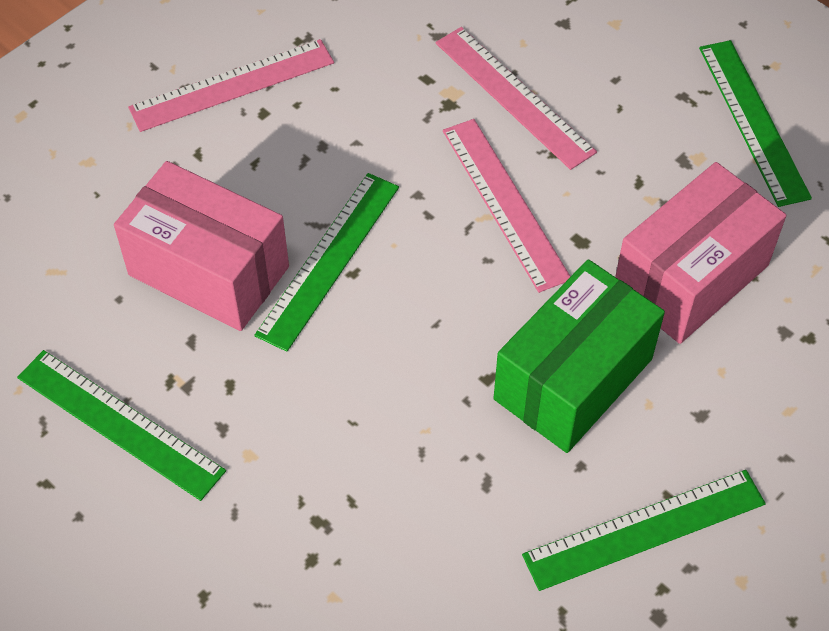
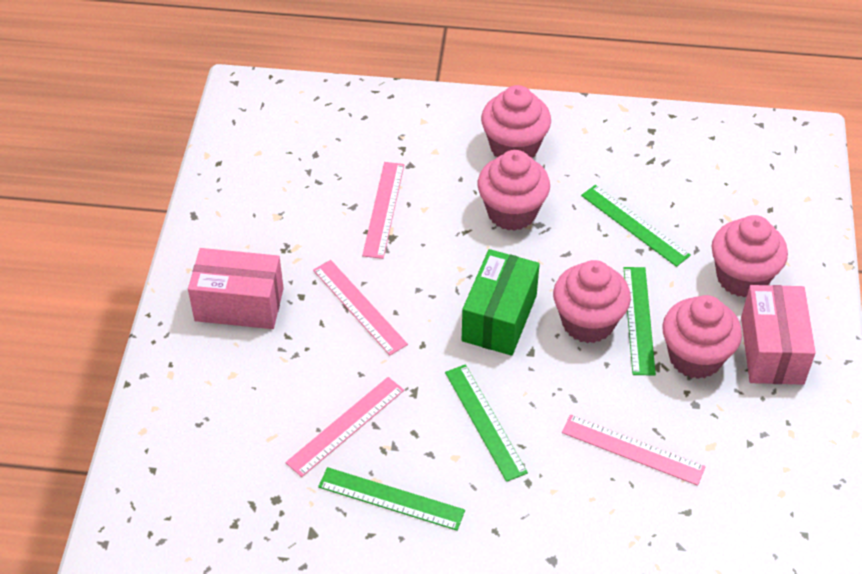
pink cupcake: none = 0 -> [478,150,550,231] [481,85,551,158] [553,260,631,343] [662,295,742,379] [712,215,788,297] = 5
pink ruler: [128,39,334,132] [436,27,597,170] [443,119,571,293] = 3 -> [285,377,404,477] [313,260,408,355] [362,162,404,259] [562,415,706,486] = 4

